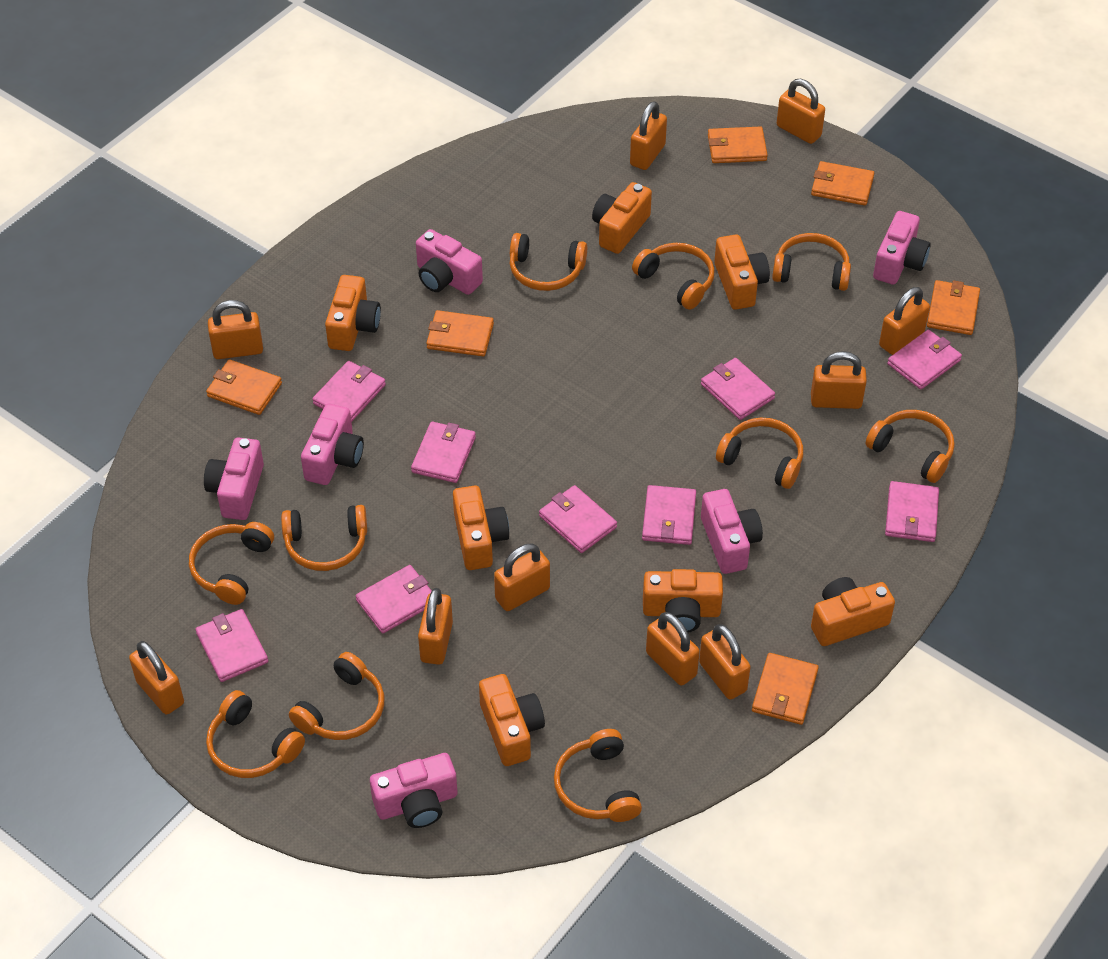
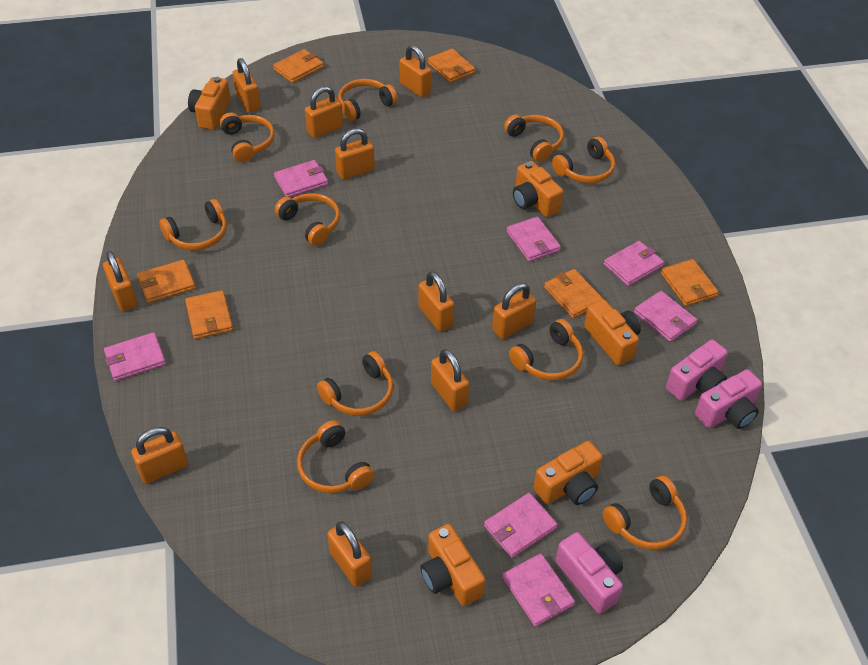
orange camera: [325,275,381,351] [453,486,509,570] [479,674,545,766] [592,182,652,254] [643,569,723,633] [714,235,770,310] [811,577,895,646] = 7 -> [188,77,231,130] [420,524,485,606] [513,161,563,217] [534,441,603,505] [584,299,641,365] = 5
pink camera: [204,437,264,520] [301,404,364,485] [370,753,458,828] [416,229,483,295] [701,489,763,574] [873,211,931,285] = 6 -> [555,532,623,614] [666,340,728,401] [695,369,762,429] = 3
pink wallet: [196,609,268,682] [313,361,386,422] [356,565,432,633] [411,421,476,483] [539,485,617,553] [642,485,696,545] [701,358,775,420] [885,481,939,542] [887,330,962,390] = 9 -> [104,332,166,381] [274,160,328,197] [484,493,558,558] [502,553,575,627] [507,217,561,262] [604,241,664,286] [634,291,697,342] = 7

